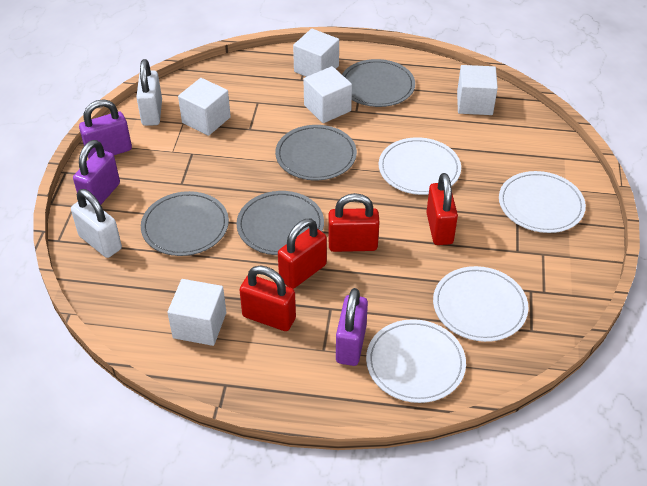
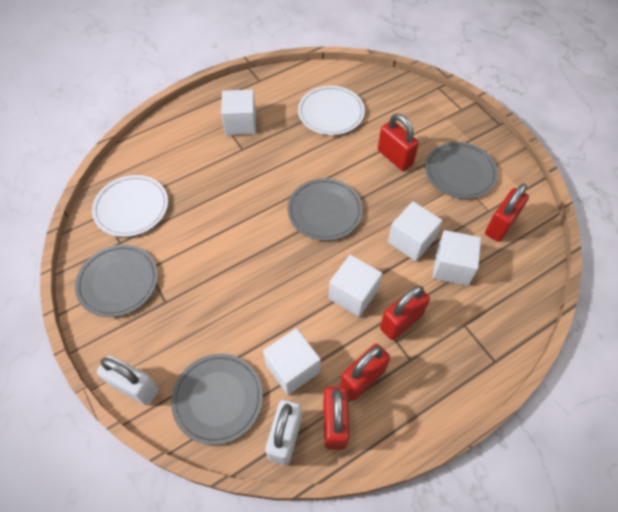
purple padlock: [73,140,120,205] [79,99,132,158] [336,288,368,366] = 3 -> none = 0
red padlock: [240,265,296,331] [278,218,327,289] [328,193,380,252] [426,173,458,245] = 4 -> [323,387,350,450] [340,344,390,401] [378,113,419,171] [380,286,430,340] [485,183,529,242] = 5
white plate: [366,319,466,403] [379,137,461,195] [433,266,528,342] [499,171,586,233] = 4 -> [92,175,168,237] [298,86,365,135] = 2

